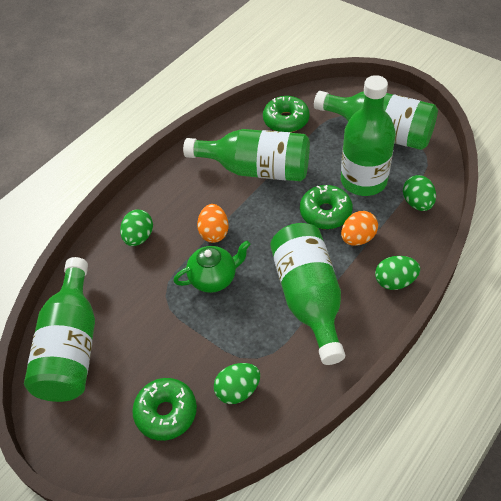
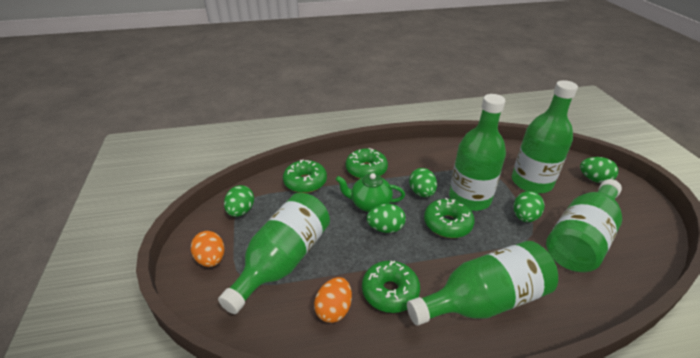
green donut: [132,378,197,441] [263,96,310,132] [300,185,353,229] = 3 -> [283,160,327,193] [346,148,388,179] [362,260,420,313] [424,198,475,238] = 4
green egg: [120,210,153,246] [214,363,260,404] [375,256,420,290] [403,175,436,211] = 4 -> [224,185,254,217] [367,204,406,233] [409,168,437,197] [514,191,544,222] [580,157,618,183] = 5

